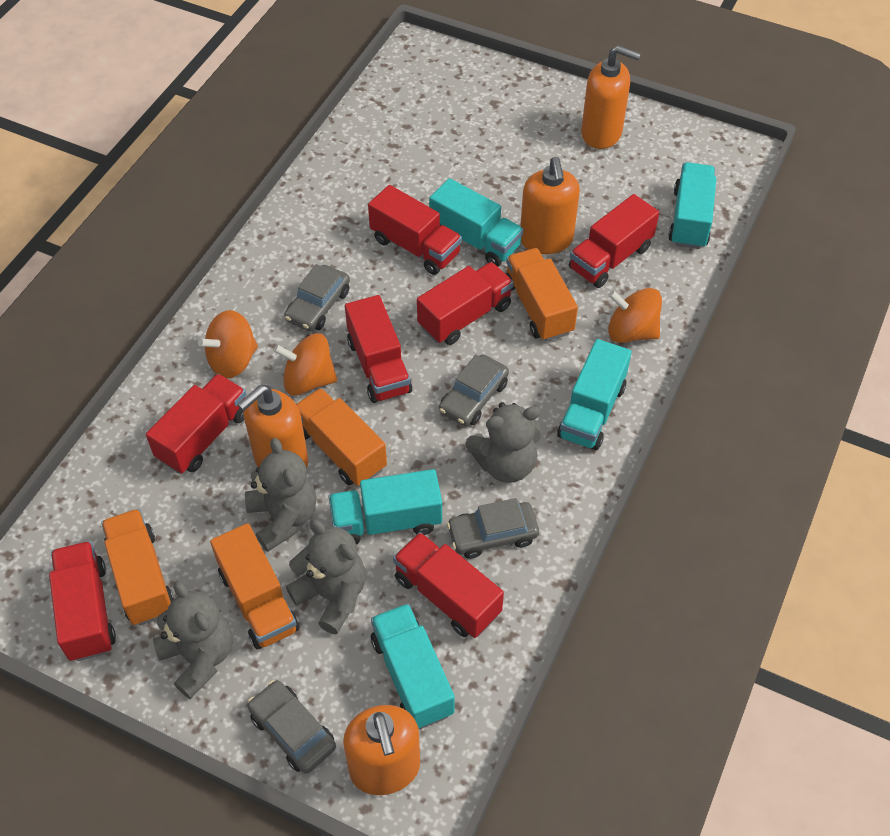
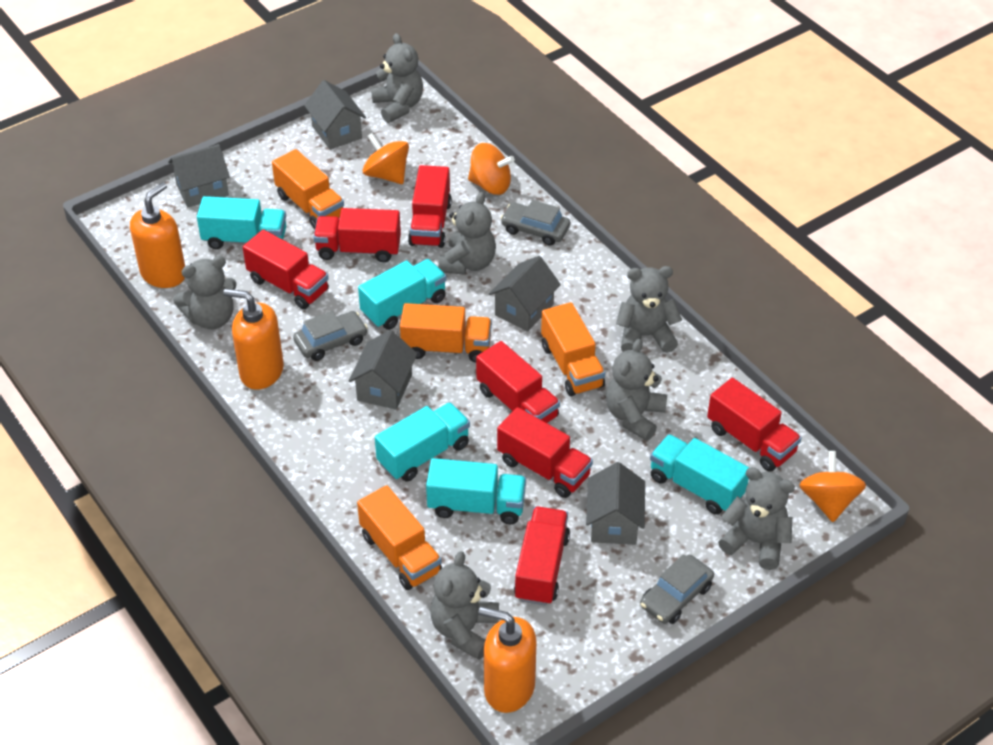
grey car: [248,680,336,774] [284,264,350,331] [439,354,509,426] [447,498,539,559] = 4 -> [293,311,368,361] [500,200,570,246] [640,554,714,624] = 3
grey house: none = 0 -> [168,144,230,207] [304,80,366,150] [349,330,417,410] [489,256,561,332] [586,462,645,545] = 5
grey teddy bear: [153,581,232,699] [245,438,316,552] [286,520,366,634] [465,402,541,483] = 4 -> [173,256,237,329] [371,33,423,123] [430,551,499,660] [438,192,496,275] [606,339,667,441] [616,266,682,353] [718,467,795,570] = 7
orange soap dispenser: [238,385,308,469] [343,705,420,795] [520,157,580,254] [581,45,641,149] = 4 -> [130,182,185,288] [223,289,284,390] [479,606,537,713] = 3

